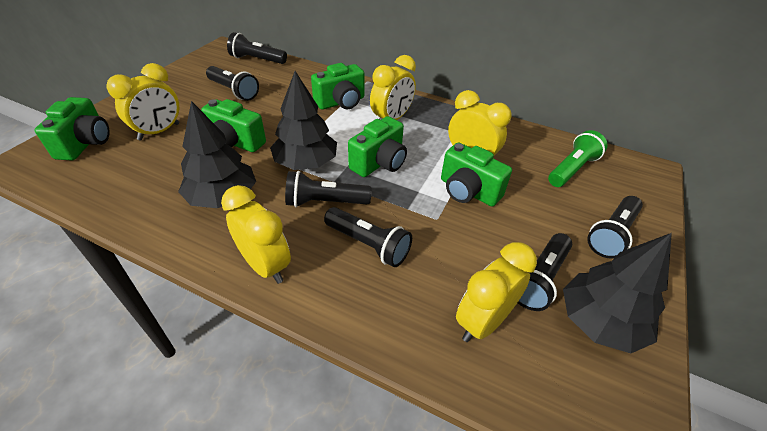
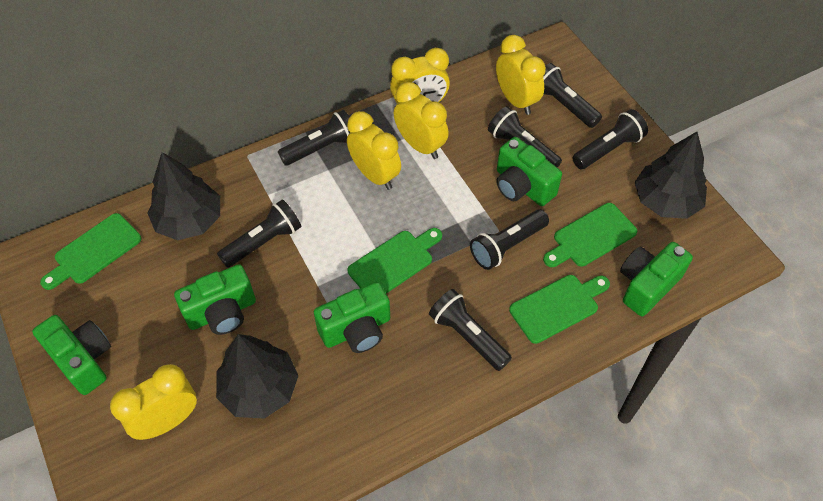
black flashlight: [206,66,259,101] [227,32,287,64] [285,171,372,207] [324,207,412,267] [518,233,572,311] [587,196,643,259] = 6 -> [217,200,301,268] [278,110,350,166] [429,289,512,371] [470,210,549,270] [488,106,562,168] [543,63,602,128] [572,109,648,169] = 7
green cutting board: none = 0 -> [40,213,141,290] [347,228,442,294] [509,275,610,344] [543,203,637,267] = 4
green flashlight: [548,130,608,187] = 1 -> none = 0

